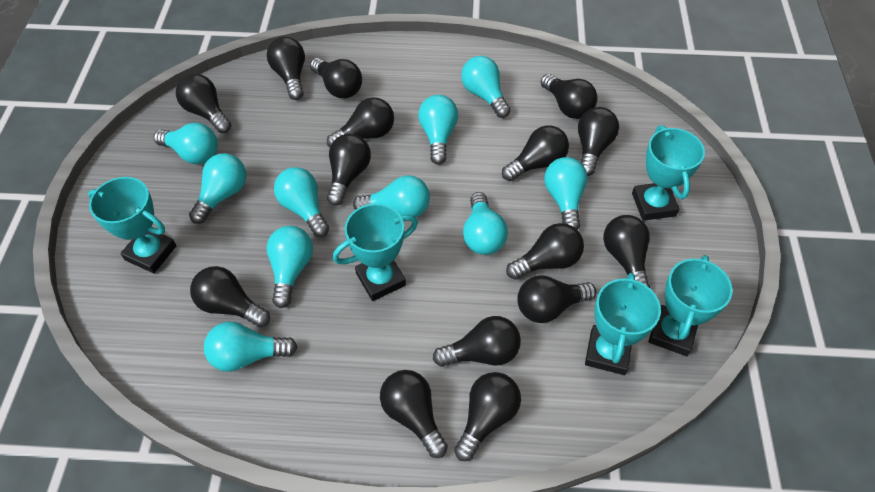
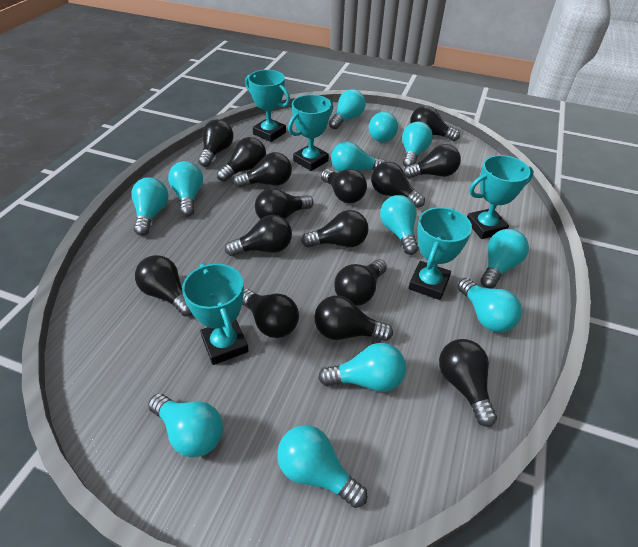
turquoise light bulb: [154,123,218,164] [189,153,247,224] [204,322,297,372] [267,226,313,308] [274,167,329,237] [353,175,430,217] [418,95,458,165] [461,56,511,118] [463,192,508,255] [544,157,588,230] = 10 -> [131,177,169,236] [148,393,223,458] [168,161,203,216] [277,425,367,508] [318,343,406,392] [329,89,366,129] [331,141,386,172] [369,112,398,142] [380,195,419,255] [402,122,433,167] [457,278,522,332] [481,229,529,288] = 12

